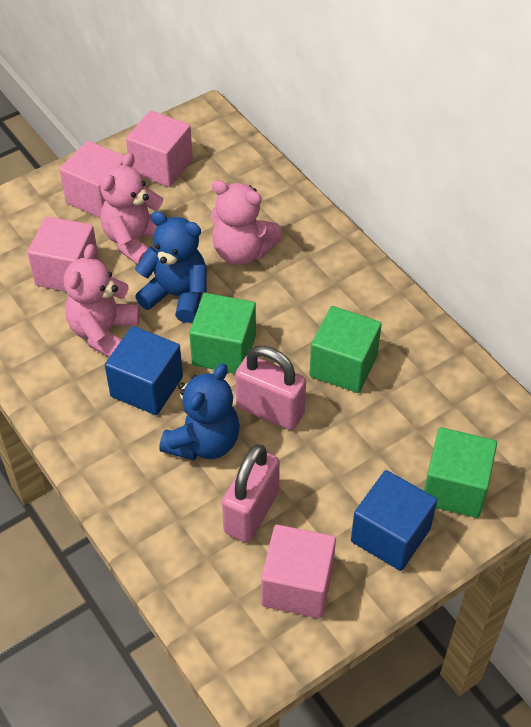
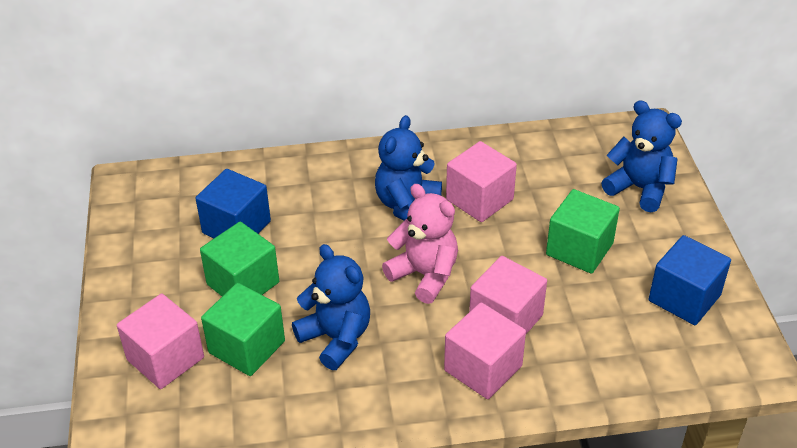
blue teddy bear: [135,211,207,323] [159,363,240,461] = 2 -> [292,244,370,370] [375,115,442,221] [601,100,682,212] = 3
pink padlock: [222,444,280,543] [235,346,306,430] = 2 -> none = 0
pink teddy bear: [64,244,140,357] [100,152,163,265] [210,180,282,265] = 3 -> [382,184,458,304] = 1

